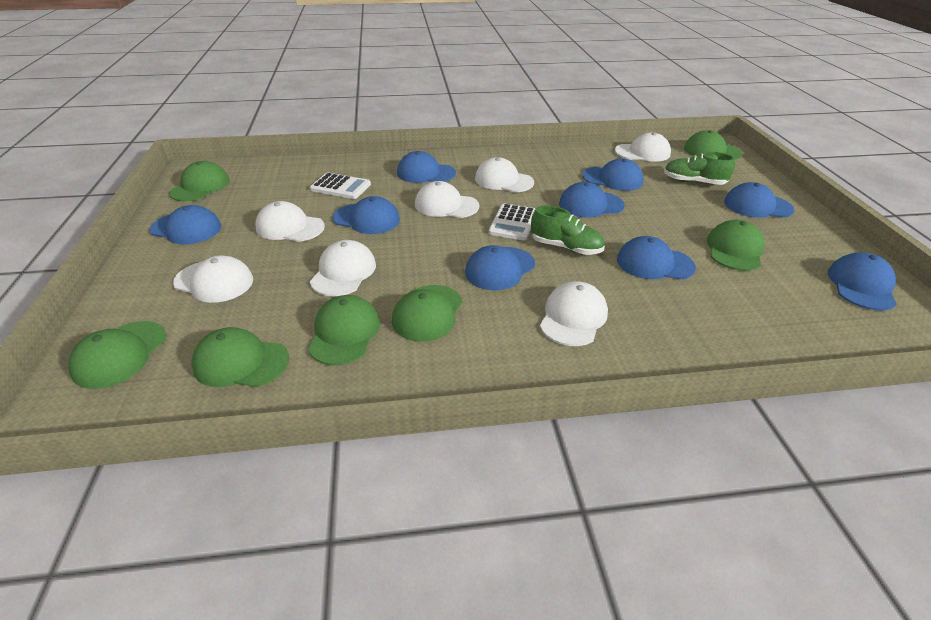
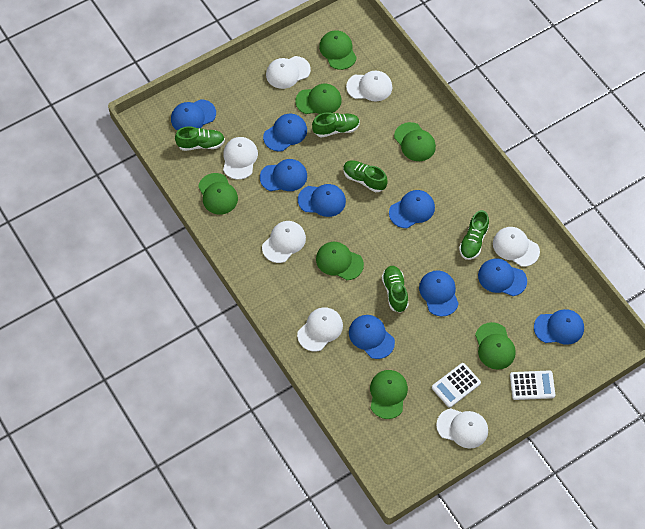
green shoe: [531,205,605,255] [664,152,735,185] = 2 -> [175,126,225,151] [312,112,360,137] [343,160,388,192] [382,266,408,313] [459,210,489,260] = 5

